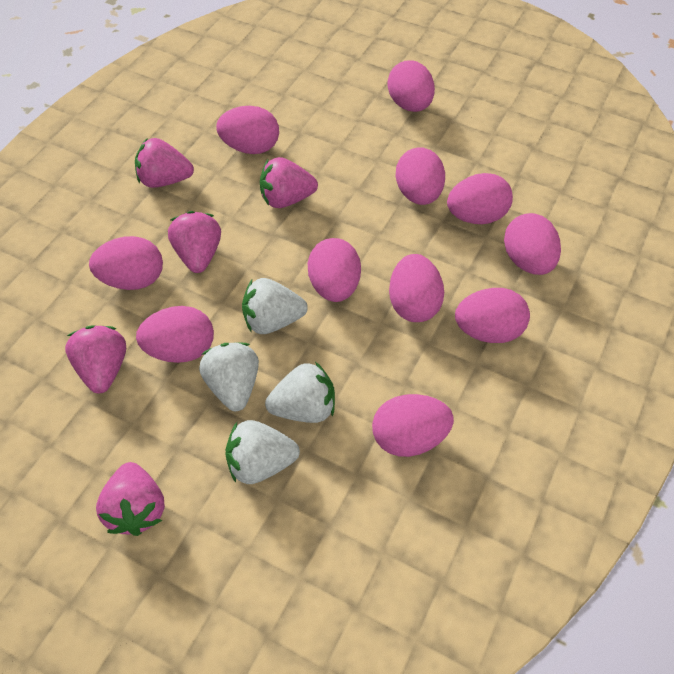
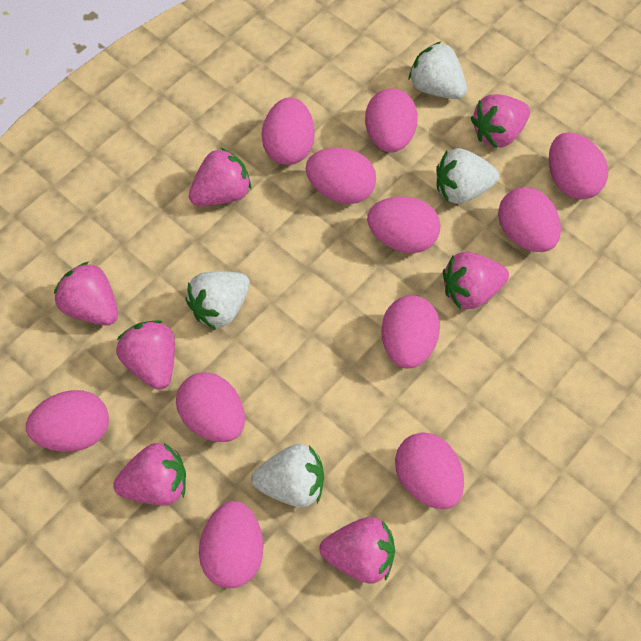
pink strawberry: [65,326,126,394] [96,462,165,536] [135,138,194,188] [168,211,221,273] [260,157,318,208] = 5 -> [54,261,118,325] [113,442,186,506] [116,320,175,390] [189,147,251,206] [319,517,395,584] [443,252,509,309] [471,94,530,148] = 7

